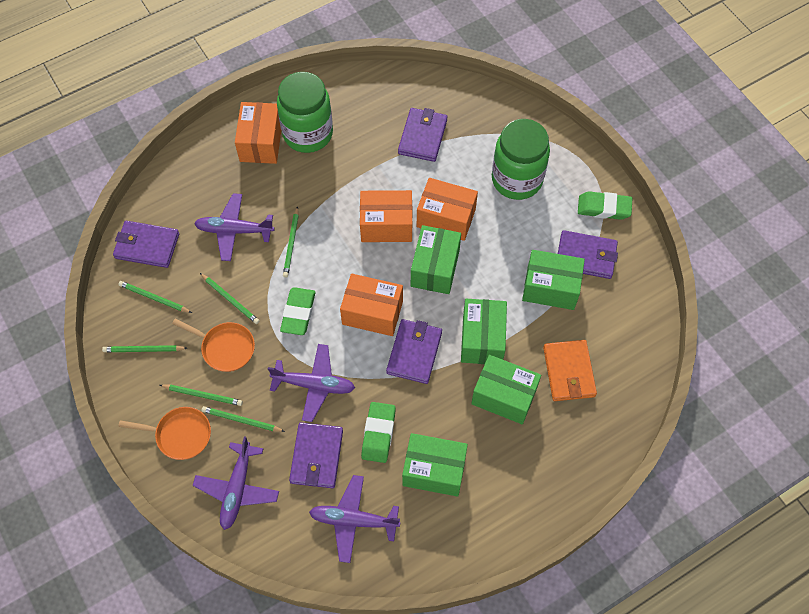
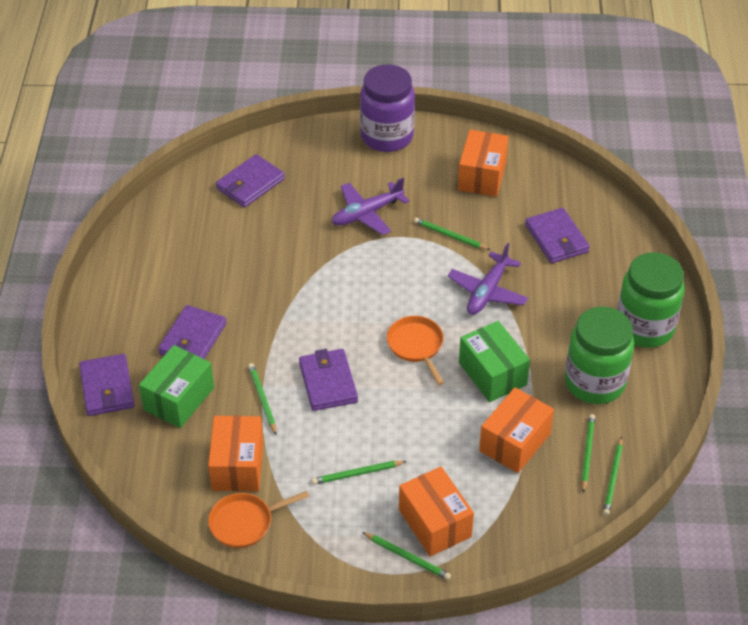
green box: [402,433,468,497] [411,225,461,294] [461,299,507,364] [471,355,541,424] [522,250,585,310] = 5 -> [139,345,214,428] [459,321,530,402] = 2
green eraser: [280,287,315,335] [361,402,396,463] [578,191,632,220] = 3 -> none = 0
orange wallet: [543,340,597,401] = 1 -> none = 0
purple jar: none = 0 -> [360,64,415,152] = 1
purple plane: [193,436,279,530] [194,193,275,261] [268,344,355,422] [309,475,400,563] = 4 -> [332,178,409,235] [448,243,528,315] = 2

